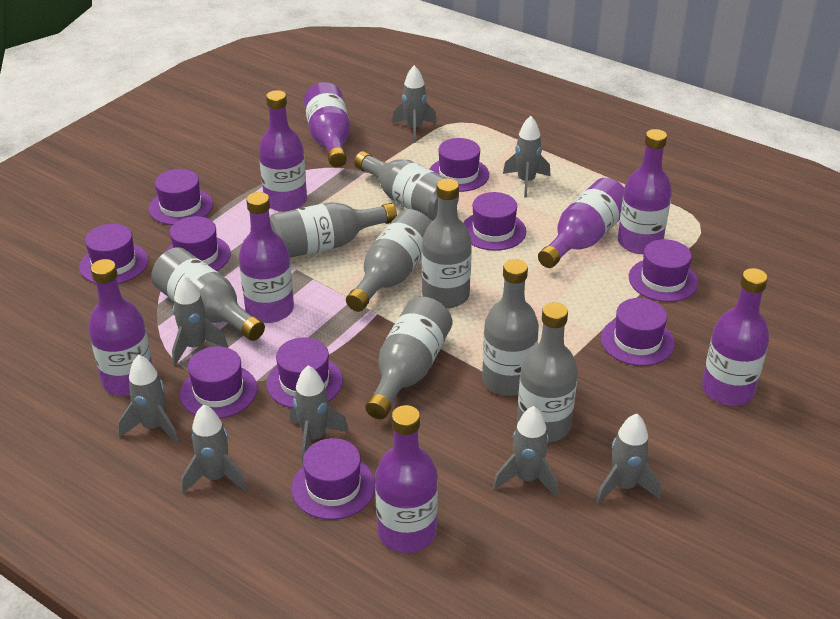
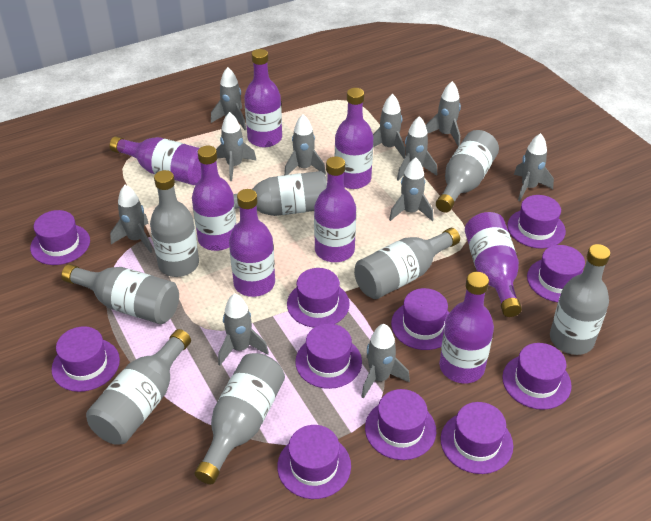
grey rocket: [118,355,179,444] [172,276,228,366] [181,405,247,493] [290,365,349,464] [392,65,437,143] [493,406,558,498] [503,116,551,198] [596,414,661,504] = 8 -> [110,185,152,253] [211,67,246,130] [216,112,257,181] [218,294,269,366] [284,114,326,175] [362,324,410,398] [373,94,405,159] [389,157,433,221] [397,116,437,181] [426,81,461,147] [514,133,554,201] = 11
purple hat: [79,224,148,284] [149,169,213,225] [165,216,231,271] [180,346,257,419] [266,337,343,408] [291,438,375,520] [430,138,489,192] [463,192,526,251] [601,298,675,366] [629,239,698,302] = 10 -> [30,210,90,265] [52,326,120,392] [277,425,351,499] [287,268,350,328] [295,324,362,389] [365,389,436,460] [391,288,449,350] [441,402,513,474] [502,343,572,410] [507,195,566,248] [527,245,585,302] = 11

